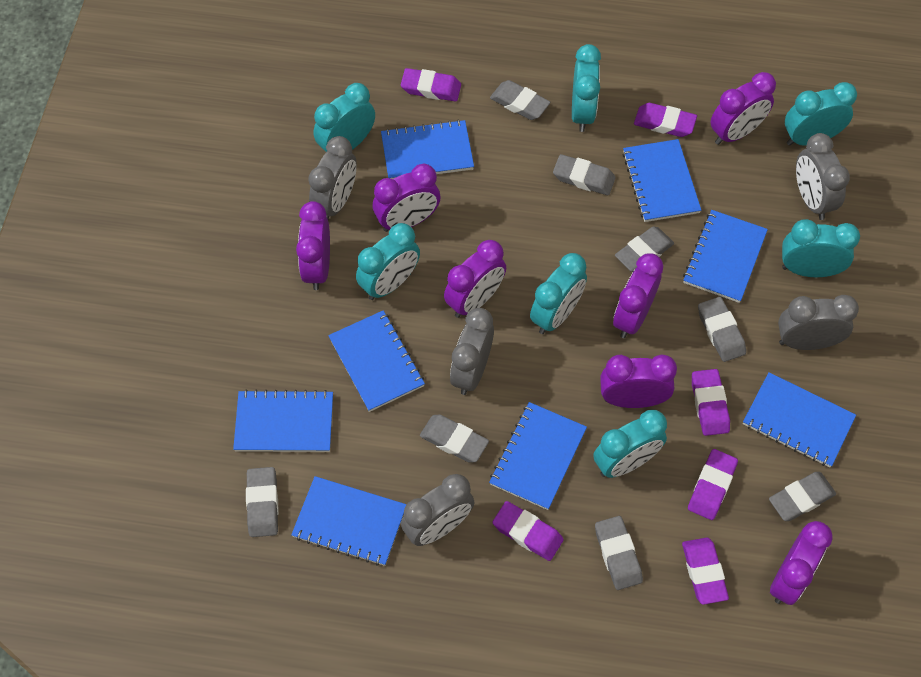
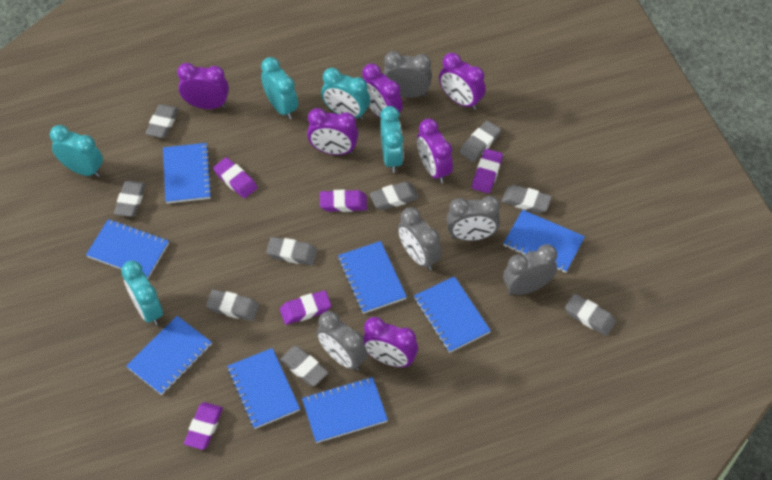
grey eraser: [246,467,279,537] [420,415,489,462] [490,80,551,120] [553,154,616,195] [595,516,643,590] [615,226,674,272] [698,297,746,362] [769,472,836,521] = 8 -> [114,181,146,217] [145,104,179,138] [206,290,259,321] [266,237,317,265] [280,346,329,386] [370,182,419,210] [460,121,501,162] [502,185,552,213] [565,294,616,336] = 9
purple clock: [296,201,330,290] [373,164,441,232] [444,240,506,318] [600,355,677,408] [613,253,663,338] [710,72,776,145] [770,521,833,605] = 7 -> [177,63,229,109] [307,108,358,155] [362,64,403,118] [363,317,418,367] [417,119,453,183] [439,53,486,110] = 6
purple eraser: [401,68,461,102] [493,501,564,561] [634,103,697,137] [682,538,729,605] [688,449,738,520] [692,369,730,436] = 6 -> [184,402,223,450] [213,157,258,198] [280,290,331,325] [320,189,367,212] [472,149,503,193] = 5
turquoise clock: [313,83,375,152] [356,223,420,300] [530,253,587,334] [572,44,601,132] [593,410,667,478] [782,219,860,277] [785,82,857,146] = 7 -> [50,125,103,177] [121,261,163,326] [261,57,298,119] [321,68,370,120] [380,106,403,173] = 5

